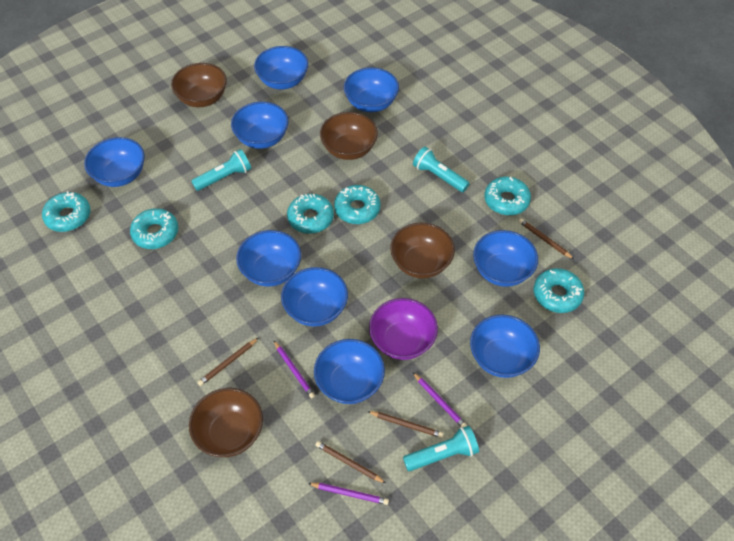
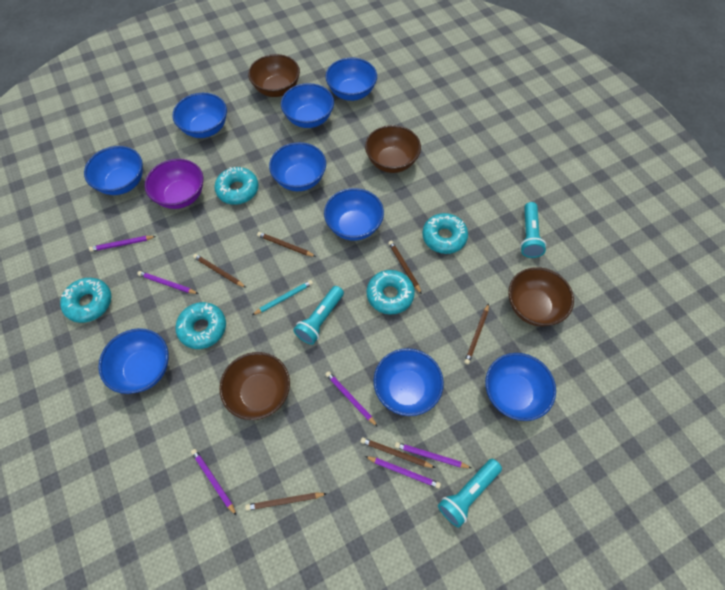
brown pencil: [198,338,258,386] [315,441,386,483] [367,411,444,438] [519,219,574,259] = 4 -> [193,254,246,288] [245,493,327,511] [257,232,316,257] [360,437,435,468] [388,241,422,294] [464,303,489,364] = 6
purple pencil: [274,341,315,399] [308,483,389,505] [413,373,467,428] = 3 -> [89,236,156,252] [137,271,198,294] [191,449,237,516] [325,371,378,427] [365,456,441,489] [395,442,471,468] = 6
turquoise donut: [42,191,91,232] [130,208,178,249] [287,194,334,234] [334,185,381,224] [484,177,531,215] [534,268,584,313] = 6 -> [60,278,111,323] [175,302,226,349] [215,167,259,205] [367,270,415,315] [422,213,468,254] = 5
turquoise pencil: none = 0 -> [252,280,313,315] = 1

